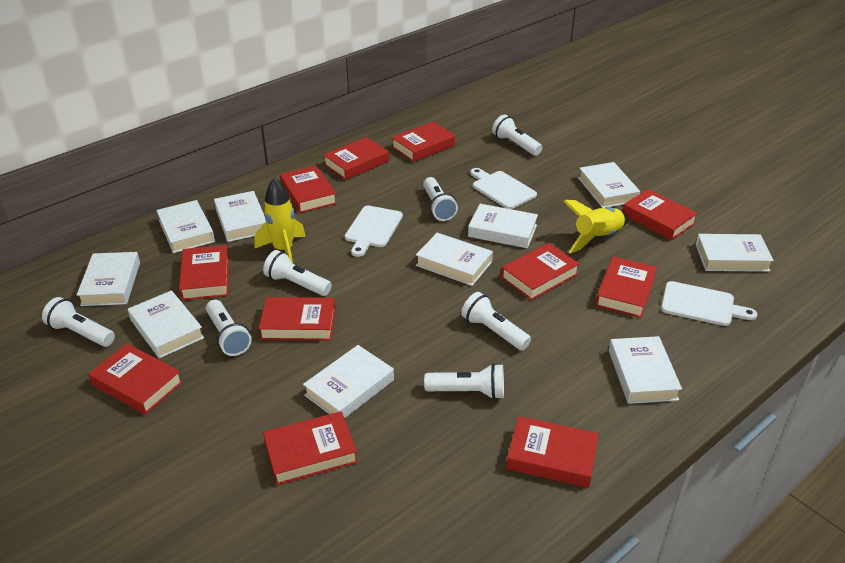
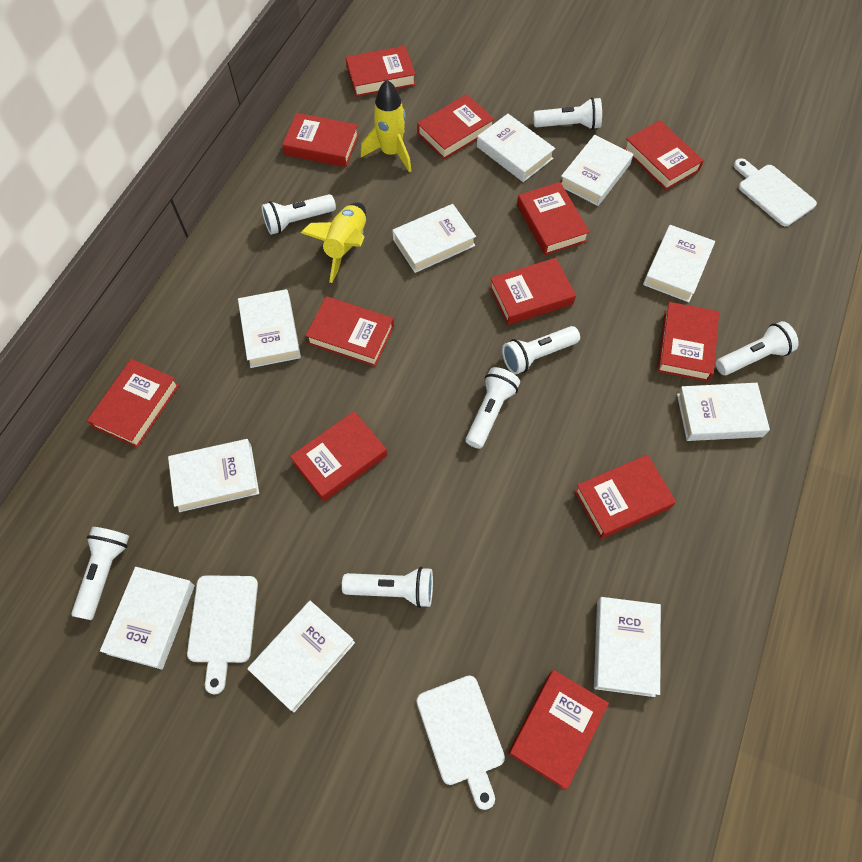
red book: [88,343,183,415] [179,245,229,301] [259,297,335,341] [263,411,358,485] [280,165,337,213] [323,137,389,180] [392,122,455,162] [501,243,580,300] [506,416,599,488] [595,257,657,318] [623,189,698,240] = 11 -> [87,359,179,448] [282,113,359,167] [290,411,387,502] [306,296,394,366] [346,46,416,97] [417,94,495,159] [490,258,576,325] [509,670,609,789] [517,182,590,255] [574,455,676,539] [624,120,704,190] [657,302,719,382] = 12

